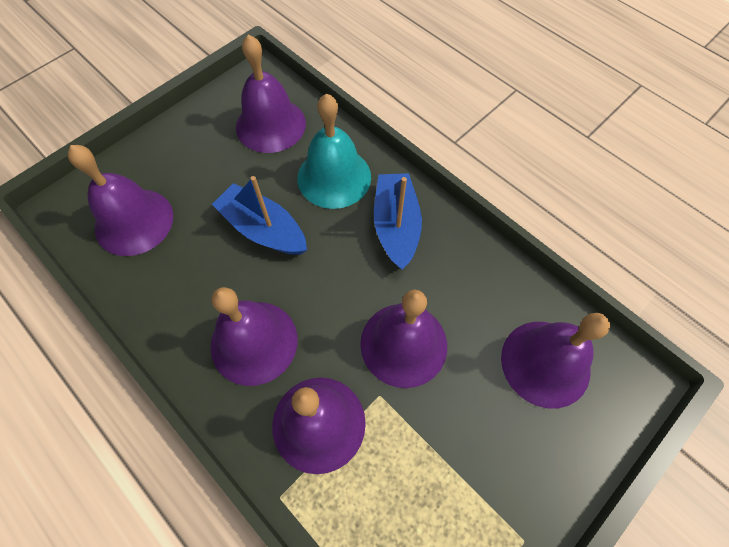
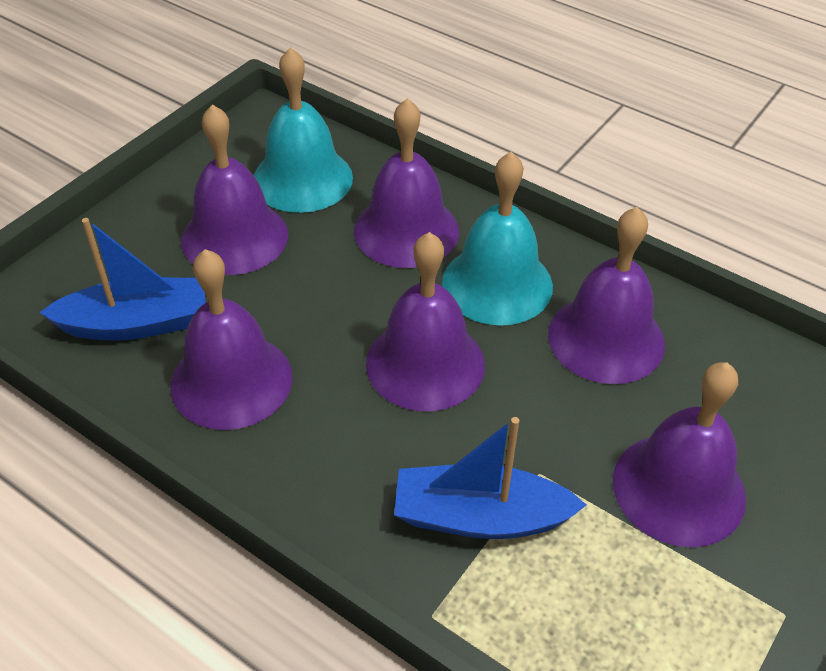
turquoise bell: [298,93,371,209] = 1 -> [254,47,353,213] [442,152,553,326] = 2

